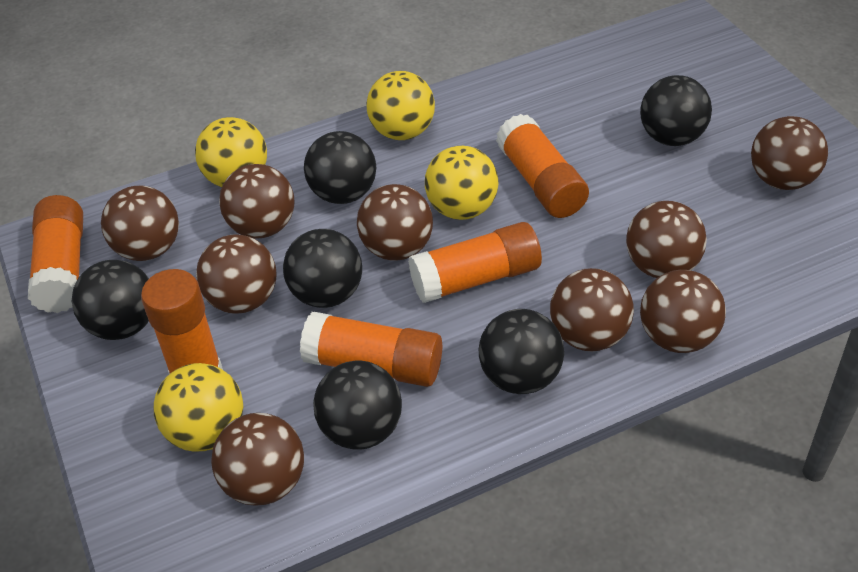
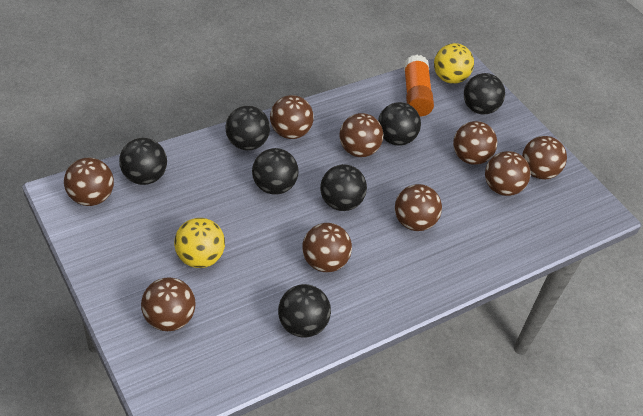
black ball: [72,260,149,340] [283,229,362,308] [304,131,376,204] [313,361,402,450] [479,309,564,394] [640,75,712,146] = 6 -> [119,138,167,185] [225,106,270,150] [252,148,298,195] [278,284,331,337] [320,164,367,211] [378,102,421,146] [464,73,505,115] = 7
orange glue stick: [28,195,83,313] [141,269,223,374] [300,312,442,387] [408,222,542,303] [496,114,589,218] = 5 -> [404,55,434,117] = 1
yellow ball: [154,363,244,452] [195,117,267,187] [366,71,435,140] [425,146,498,220] = 4 -> [174,218,225,268] [434,43,474,84] = 2

